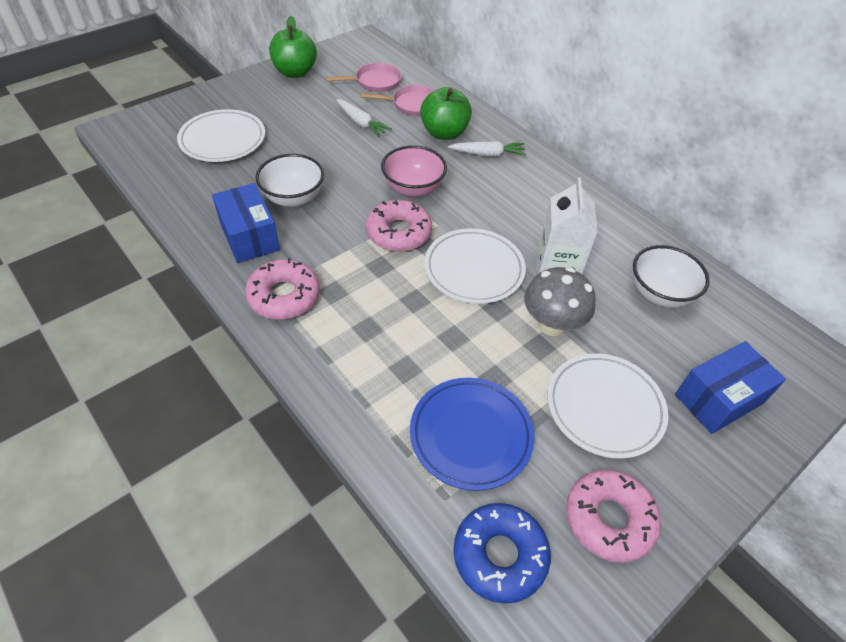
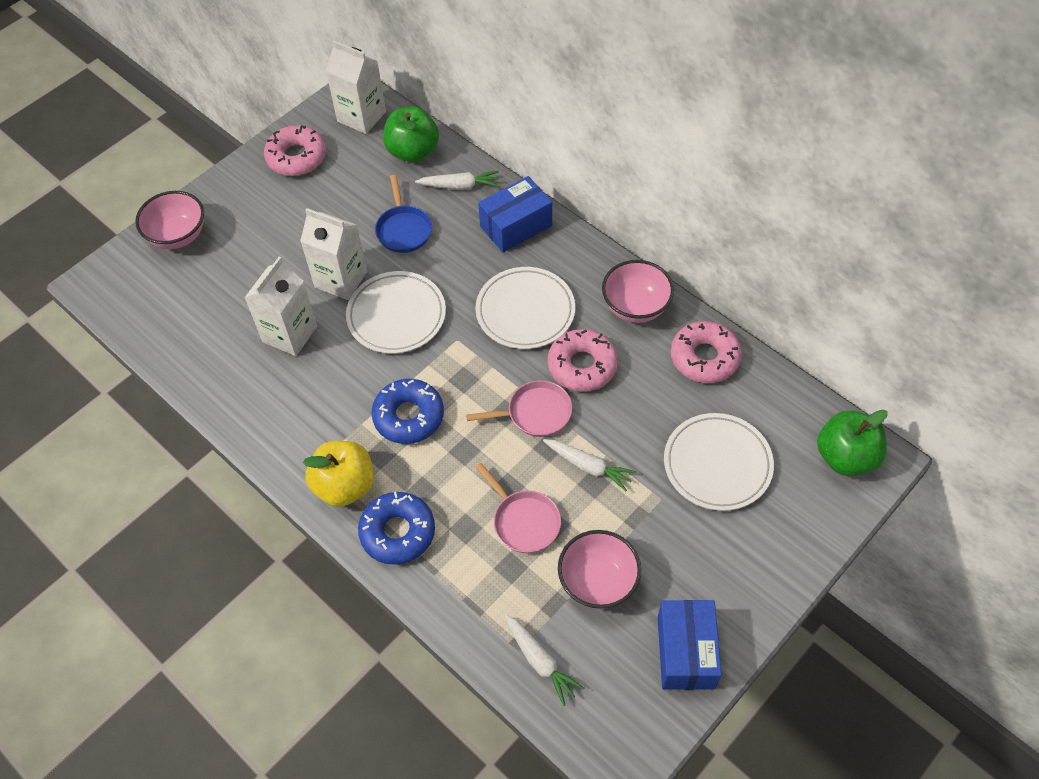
blue donut: [453,503,551,604] = 1 -> [358,492,435,565] [371,379,444,444] = 2
blue pan: none = 0 -> [375,175,432,253] = 1
blue plate: [410,378,535,491] = 1 -> none = 0
grey mushroom: [524,267,596,336] = 1 -> none = 0
pink bowl: [381,145,447,197] = 1 -> [135,191,204,249] [558,530,641,609] [602,260,674,323] = 3
white bowl: [256,154,324,207] [633,245,710,308] = 2 -> none = 0
white carrot: [336,99,392,137] [448,141,526,157] = 2 -> [415,171,500,190] [504,614,584,706] [543,439,637,491] = 3
white carton: [536,177,598,275] = 1 -> [244,256,317,356] [300,208,367,300] [326,40,386,134] = 3
yellow apple: none = 0 -> [303,441,374,507] = 1

